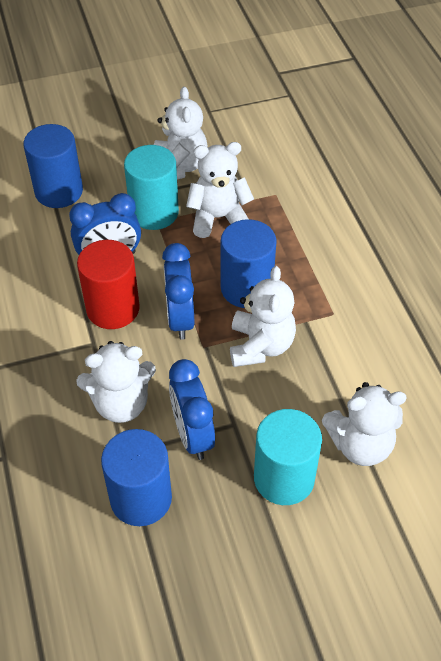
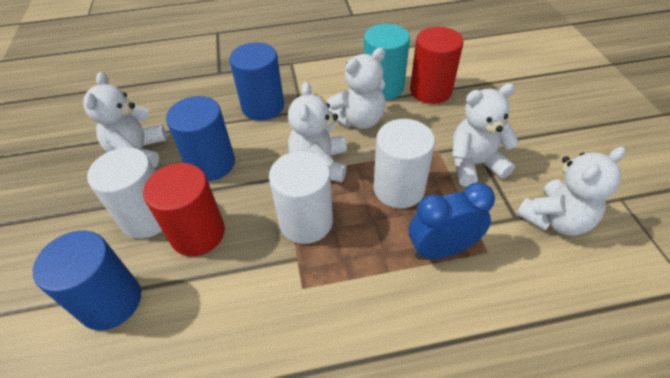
blue clock: [69,193,141,255] [162,243,194,340] [169,359,215,460] = 3 -> [409,183,495,259] = 1
red cylinder: [77,240,140,329] = 1 -> [143,163,225,256] [410,27,464,104] = 2
turquoise cylinder: [124,145,179,230] [254,409,322,505] = 2 -> [364,24,410,100] = 1
white cylinder: none = 0 -> [87,148,162,239] [269,151,333,244] [373,119,435,208] = 3

